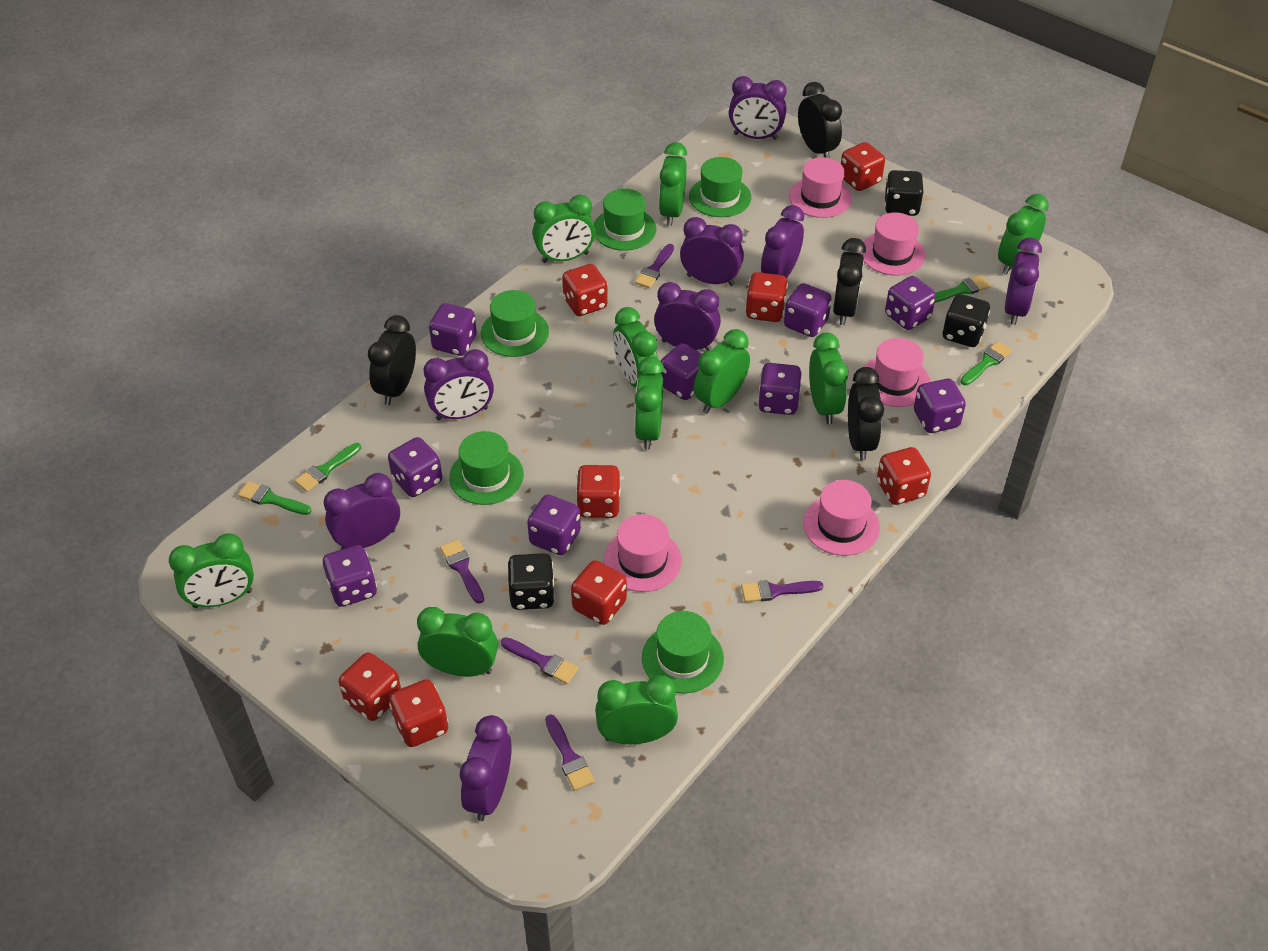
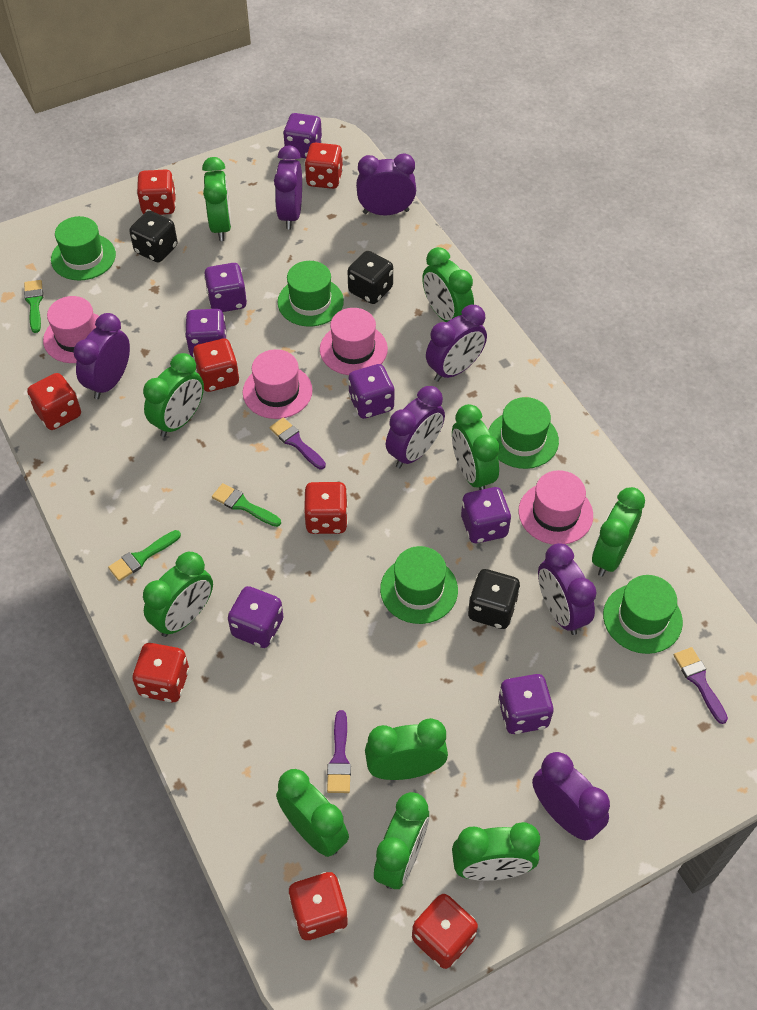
black clock: [368,315,416,405] [798,82,842,158] [833,238,866,325] [848,367,884,460] = 4 -> none = 0
green brush: [238,481,312,515] [295,443,361,492] [935,275,991,303] [960,341,1012,385] = 4 -> [24,280,43,333] [108,530,181,581] [212,483,281,527] = 3
pink hat: [604,514,682,592] [789,157,852,218] [803,480,880,556] [860,212,925,276] [864,338,931,407] = 5 -> [43,296,99,363] [243,349,313,419] [320,308,388,375] [518,470,593,545] = 4
purple brush: [440,540,484,604] [501,637,578,684] [545,714,595,791] [635,244,674,288] [741,580,823,602] = 5 -> [269,418,326,469] [327,710,351,793] [674,647,728,724] = 3
purple clock: [324,473,400,550] [424,349,494,420] [460,715,512,821] [654,282,721,351] [680,217,744,286] [729,76,787,140] [761,205,804,278] [1005,238,1042,325] = 8 -> [73,313,130,399] [274,145,302,230] [356,153,416,215] [386,386,445,468] [426,305,487,382] [532,752,610,840] [538,543,597,635] = 7
purple dice: [323,545,377,607] [388,437,442,497] [429,303,477,356] [527,494,581,555] [661,343,702,400] [758,363,801,415] [784,283,832,337] [885,276,936,330] [914,379,966,433] = 9 -> [185,309,226,357] [204,263,247,312] [228,586,284,648] [283,113,322,158] [348,364,395,419] [461,487,511,543] [498,674,554,734] = 7

